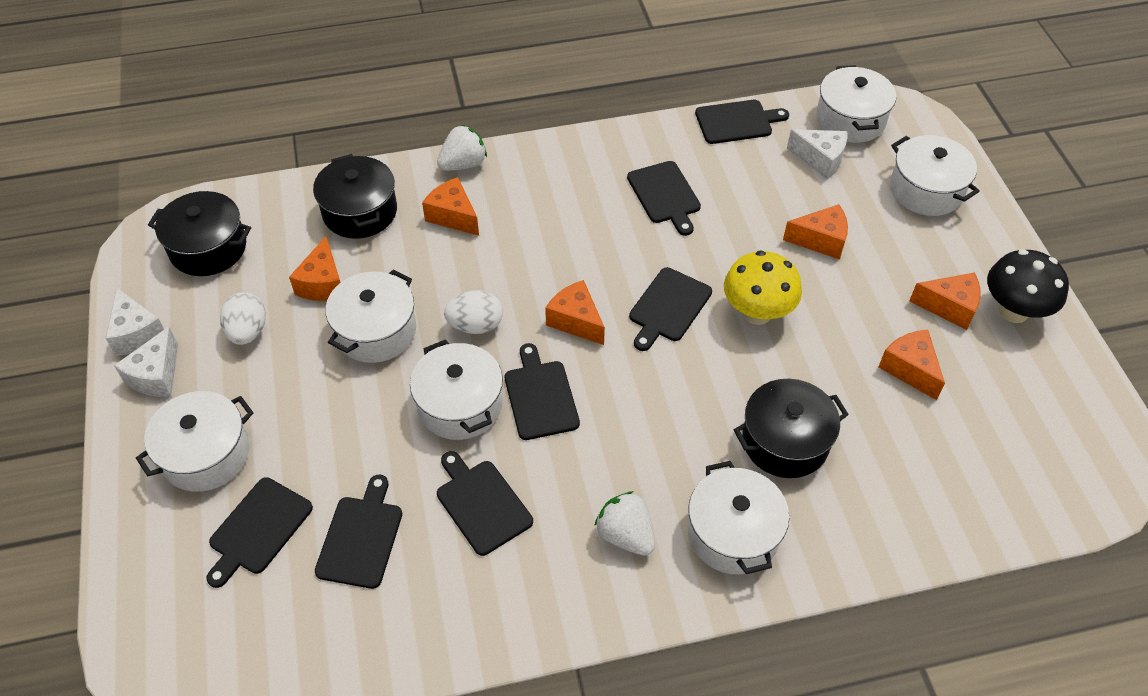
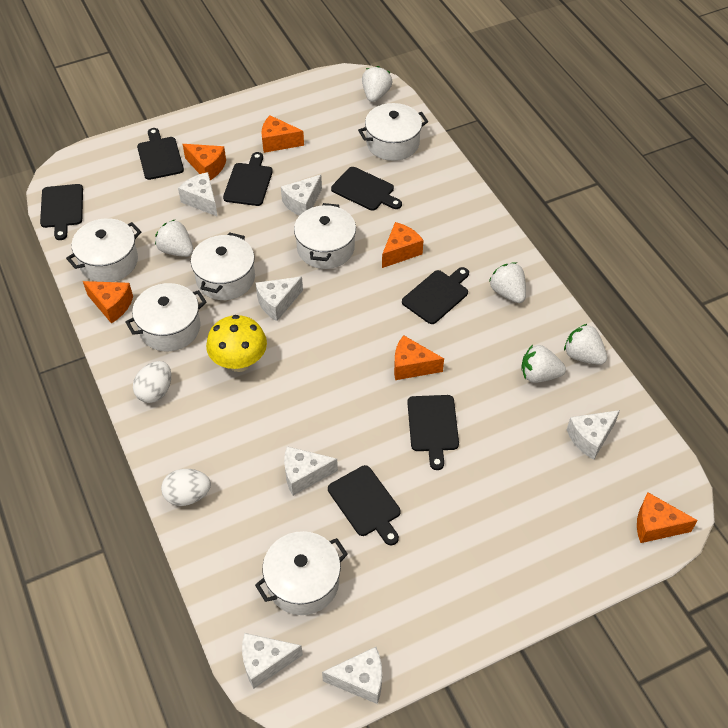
black mushroom: [987,249,1069,323] = 1 -> none = 0
black pot: [148,191,251,276] [313,154,397,239] [734,379,849,478] = 3 -> none = 0
white cheese: [106,288,164,356] [114,327,178,397] [787,129,848,179] = 3 -> [178,172,218,217] [242,633,303,689] [256,277,303,321] [281,175,322,216] [284,446,338,496] [322,647,382,704] [567,410,620,460] = 7
white strawberry: [437,125,487,171] [594,491,655,556] = 2 -> [155,220,193,257] [362,66,392,102] [489,262,526,303] [521,345,566,383] [564,324,607,365] = 5

